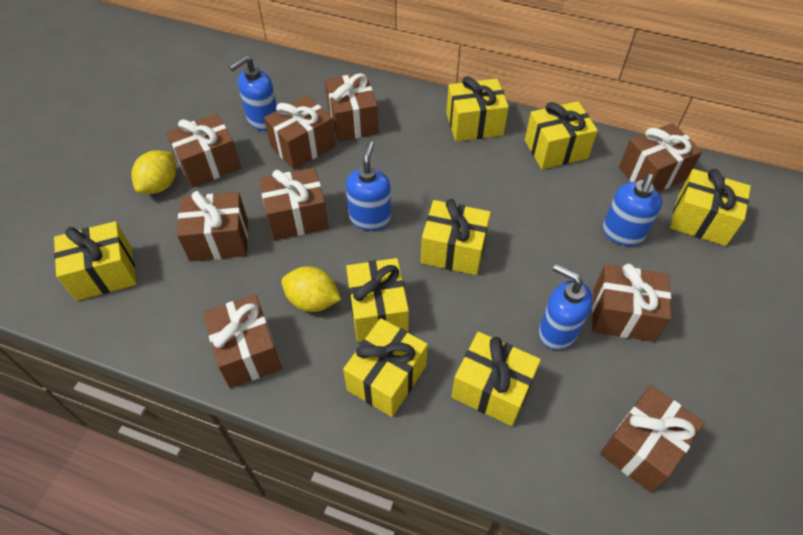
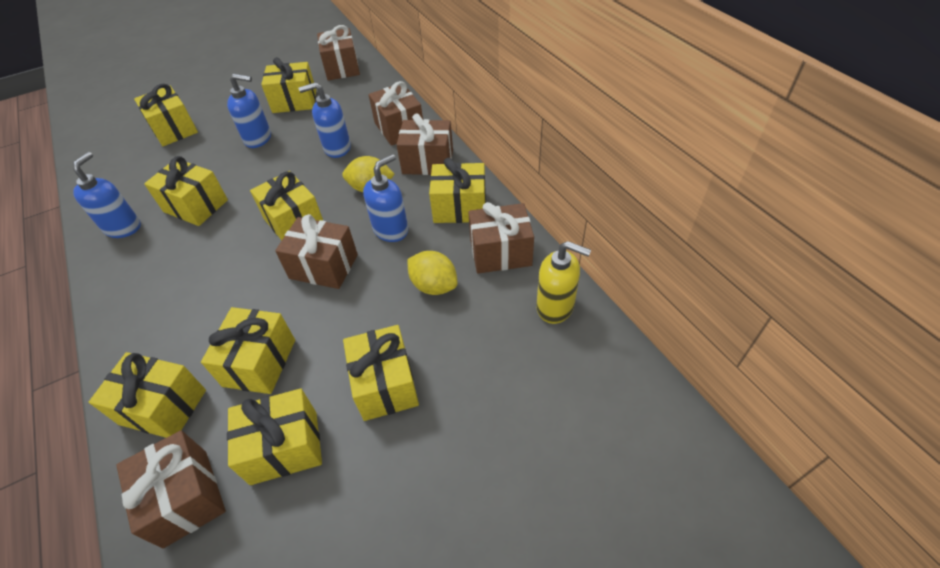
brown gift: [166,113,241,188] [177,191,248,262] [203,294,282,388] [259,167,329,241] [264,95,335,170] [325,73,378,142] [592,264,671,342] [600,385,704,493] [619,123,702,192] = 9 -> [116,430,226,549] [275,214,358,289] [317,25,360,80] [368,81,423,146] [397,113,453,175] [468,202,534,274] = 6
yellow gift: [54,221,137,301] [343,318,428,417] [346,258,409,342] [421,199,491,275] [446,76,509,142] [452,332,541,426] [525,101,598,169] [670,169,751,246] = 8 -> [89,352,206,438] [134,84,198,146] [144,156,228,226] [201,307,295,394] [227,388,322,485] [250,171,323,240] [261,57,316,113] [343,325,419,421] [429,158,486,223] = 9
yellow soap dispenser: none = 0 -> [536,241,591,324] = 1

